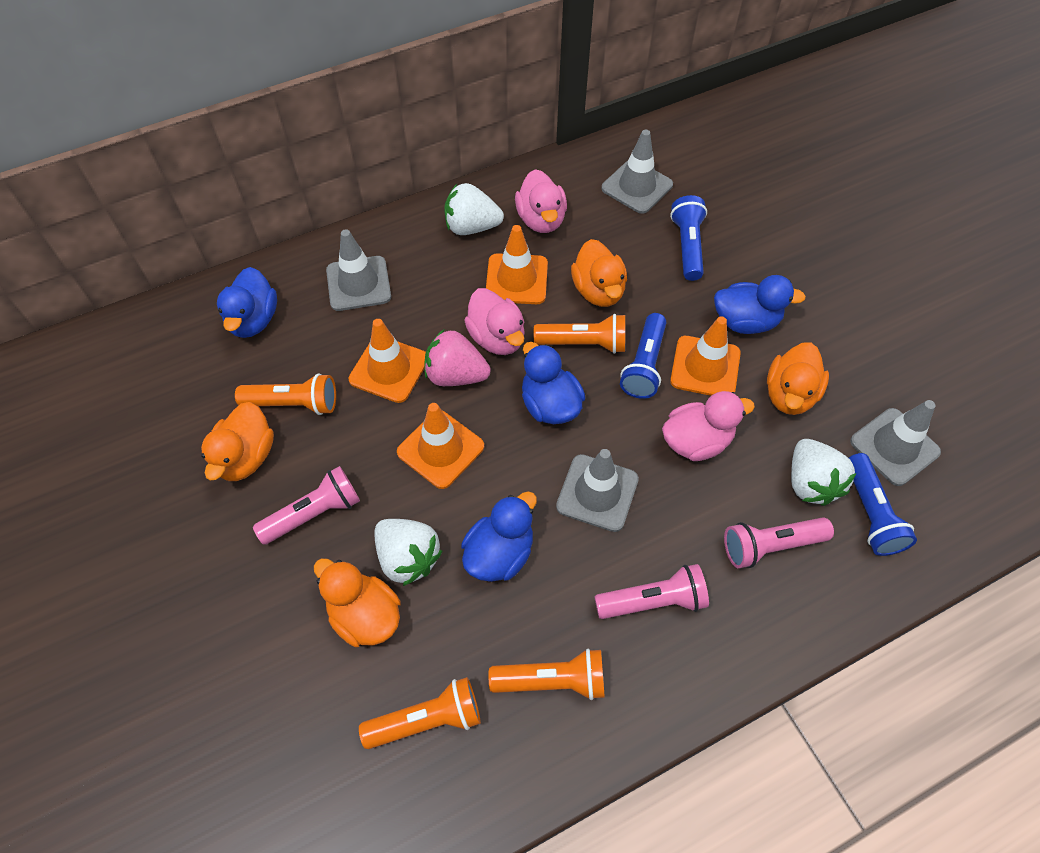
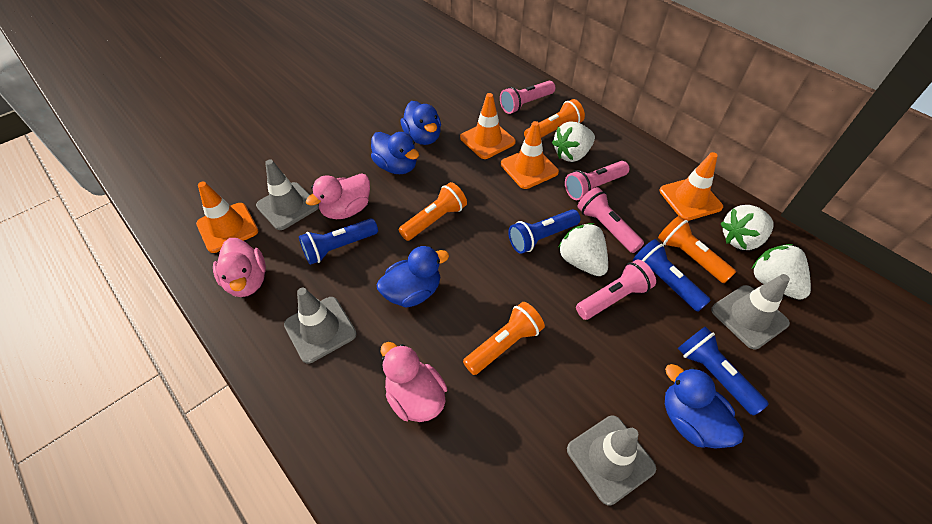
blue flashlight: [620,313,666,399] [670,195,707,281] [849,453,917,556] = 3 -> [299,218,378,265] [508,209,580,254] [633,239,711,312] [678,326,769,416] = 4
orange duck: [201,402,274,481] [314,558,401,647] [571,239,627,307] [767,342,829,415] = 4 -> none = 0
pink flashlight: [253,466,360,545] [594,564,709,619] [724,517,834,568] = 3 -> [500,81,555,114] [565,161,629,200] [576,259,656,320] [578,187,644,253] = 4
pink strawberry: [424,330,491,386] = 1 -> none = 0
white strawberry: [375,519,442,586] [444,183,504,235] [791,439,856,506] = 3 -> [552,121,595,162] [558,223,608,276] [720,205,774,250] [752,244,811,300] = 4

